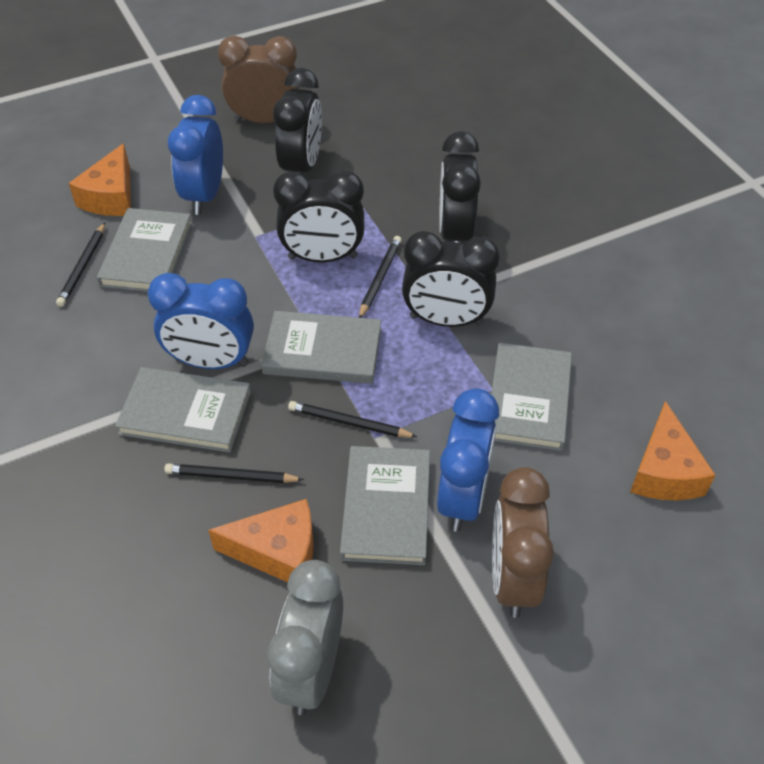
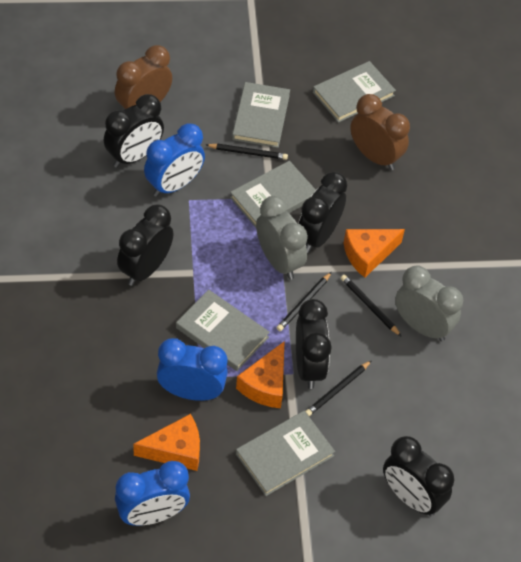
black clock: [273,68,322,173] [273,171,364,262] [402,231,500,327] [439,131,481,243] = 4 -> [104,94,164,168] [117,205,174,286] [296,299,332,389] [298,172,347,253] [383,436,454,516] = 5
grey clock: [268,560,343,715] = 1 -> [256,196,308,280] [395,265,463,341] = 2

